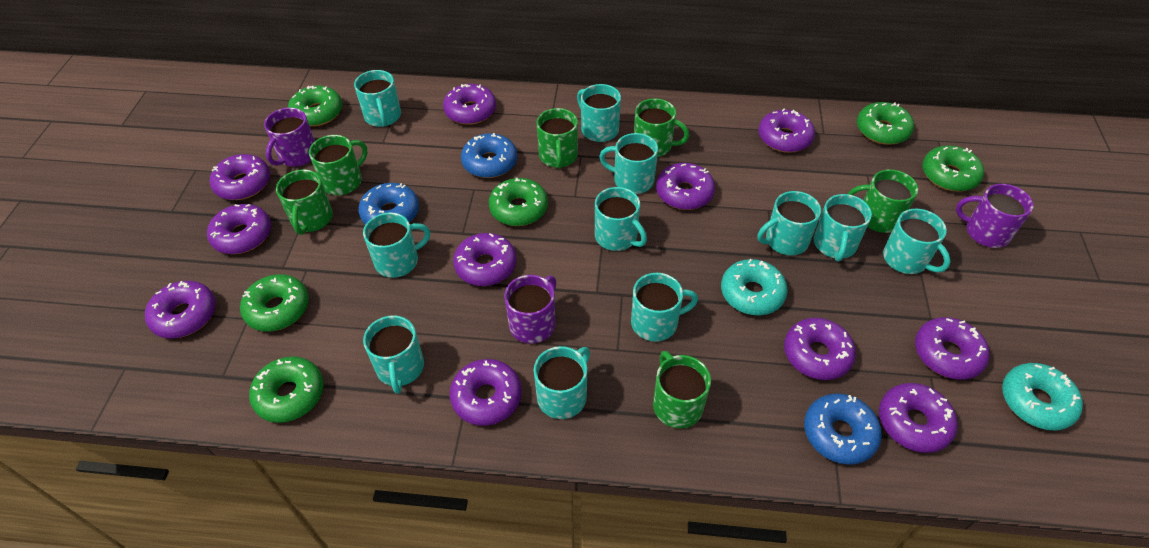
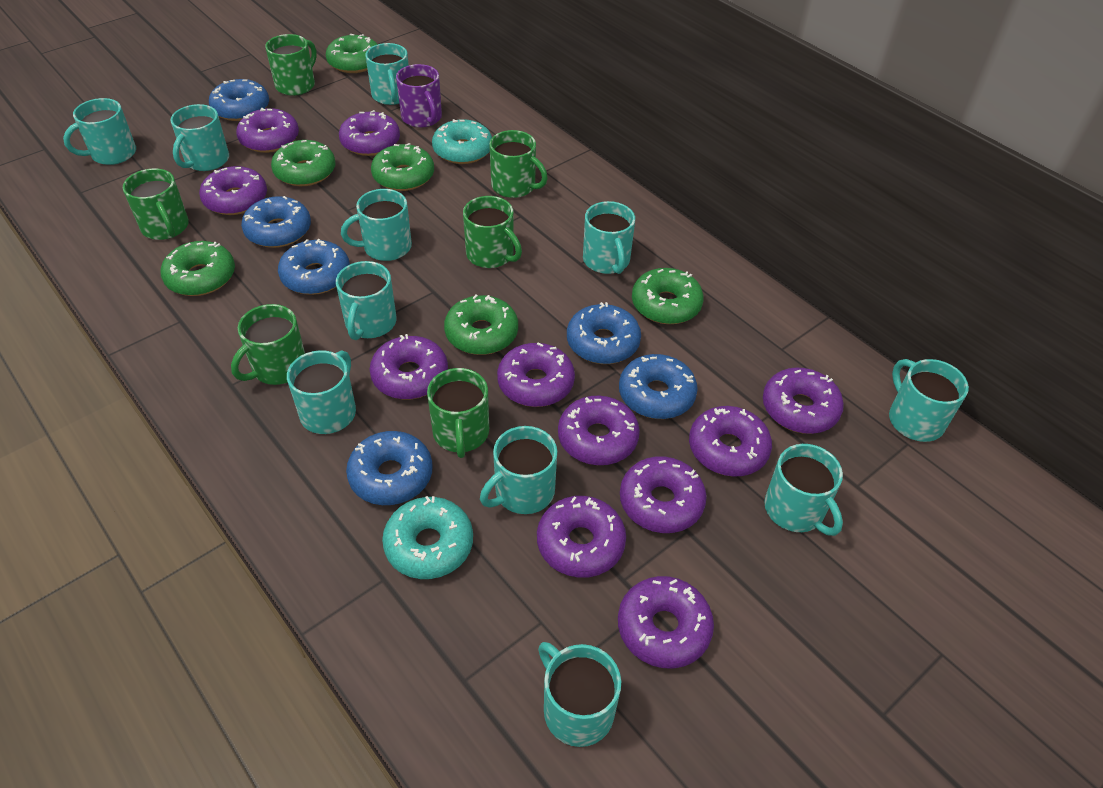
blue donut: [358,183,419,225] [461,133,517,178] [804,393,882,465] = 3 -> [209,79,269,121] [241,196,311,248] [278,239,350,295] [346,431,433,505] [567,302,641,364] [619,354,698,419] = 6
purple mug: [264,108,315,167] [504,275,556,344] [956,184,1034,248] = 3 -> [396,64,442,128] = 1

